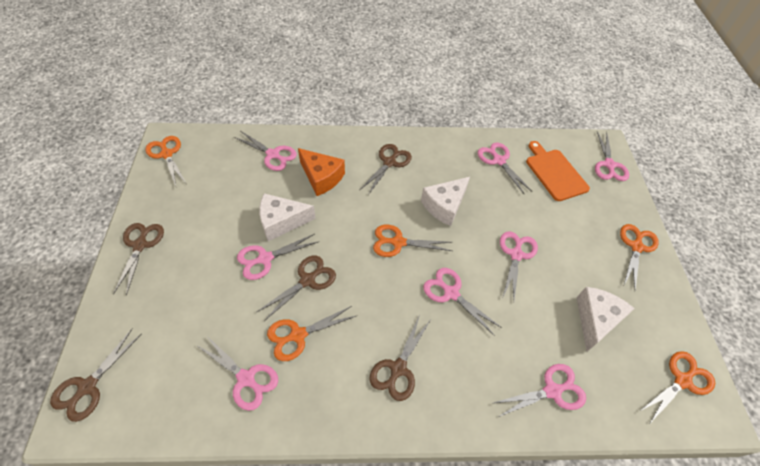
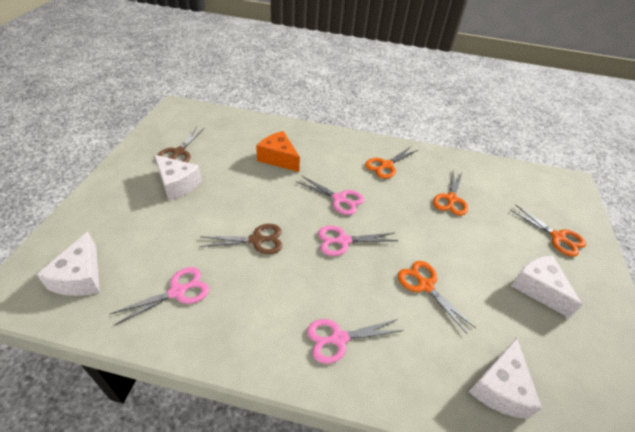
brown scissors: [50,328,142,422] [113,223,164,296] [257,256,336,321] [360,144,412,195] [370,315,430,401] = 5 -> [158,126,205,162] [199,224,283,254] = 2
orange cutting board: [526,141,590,201] = 1 -> none = 0
orange scissors: [145,136,186,186] [267,306,356,361] [373,225,452,257] [620,224,659,289] [640,351,715,423] = 5 -> [365,147,418,179] [398,261,476,333] [433,170,468,216] [510,205,586,257] = 4
pink scissors: [196,335,278,411] [234,131,297,171] [237,234,319,280] [423,268,502,336] [478,143,533,195] [494,364,586,417] [500,231,538,300] [595,131,629,181] = 8 -> [110,267,209,326] [296,175,364,215] [307,319,404,364] [318,226,398,256] = 4
white cheese: [259,193,316,241] [421,177,470,226] [576,287,635,351] = 3 -> [36,232,100,296] [155,155,202,200] [469,338,542,419] [511,255,582,318] = 4

